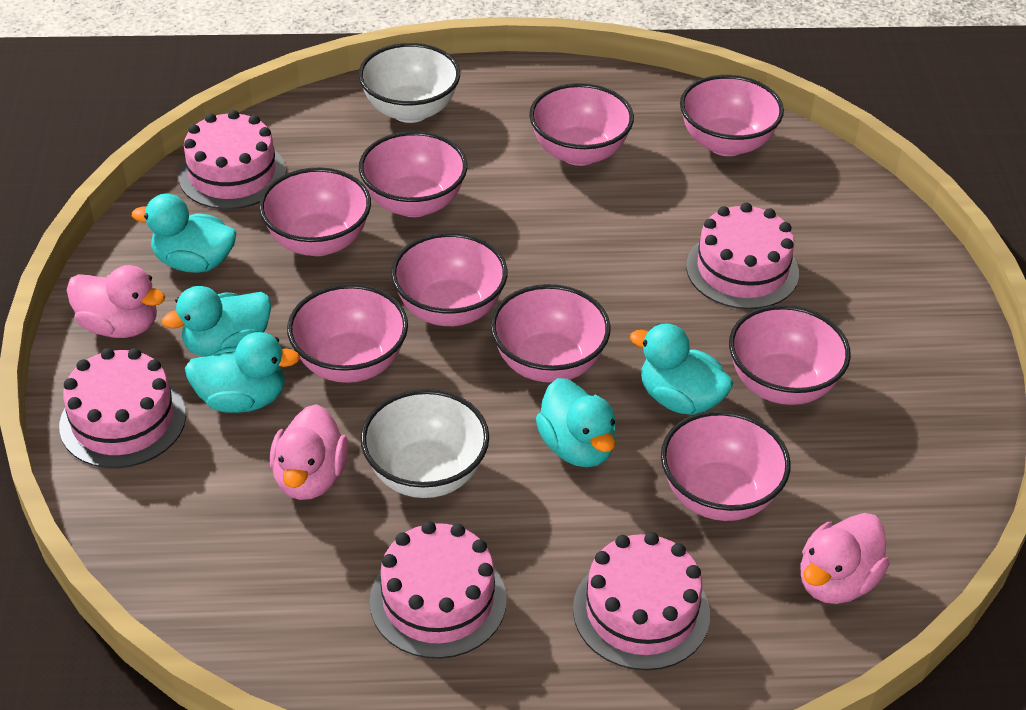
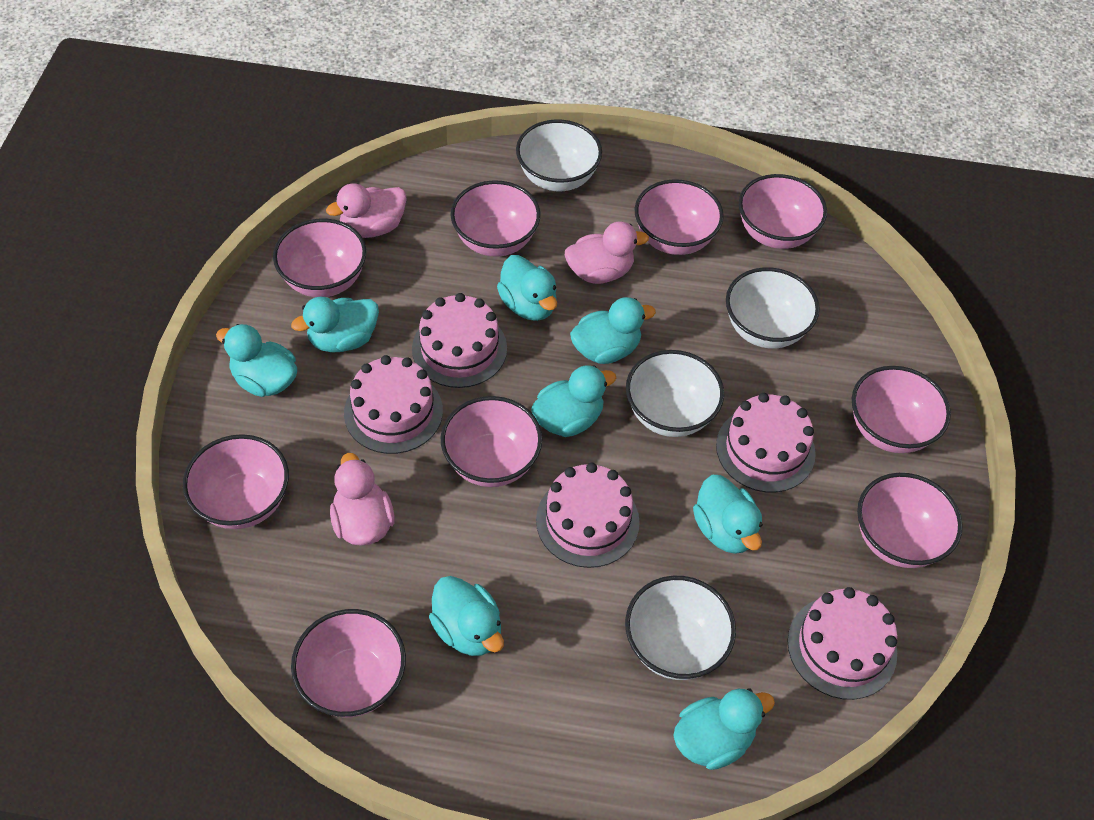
turquoise duck: [132,194,237,273] [162,286,271,357] [185,332,300,413] [536,378,616,467] [630,324,733,415] = 5 -> [216,324,297,397] [291,297,379,352] [429,576,504,656] [497,255,557,321] [531,365,616,437] [570,297,656,364] [673,689,775,770] [693,475,763,554] = 8
white bowl: [358,43,460,123] [361,389,489,498] = 2 -> [516,119,602,191] [625,576,736,680] [626,350,724,437] [726,267,820,349] = 4

